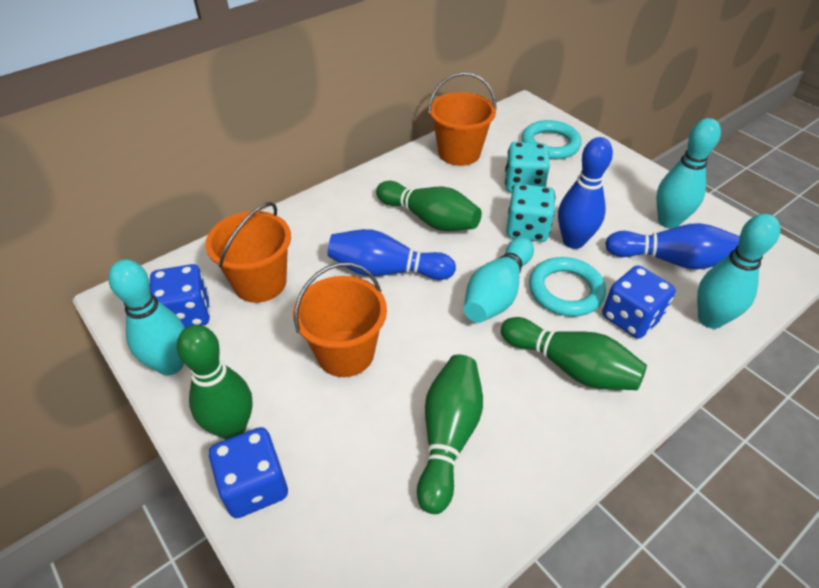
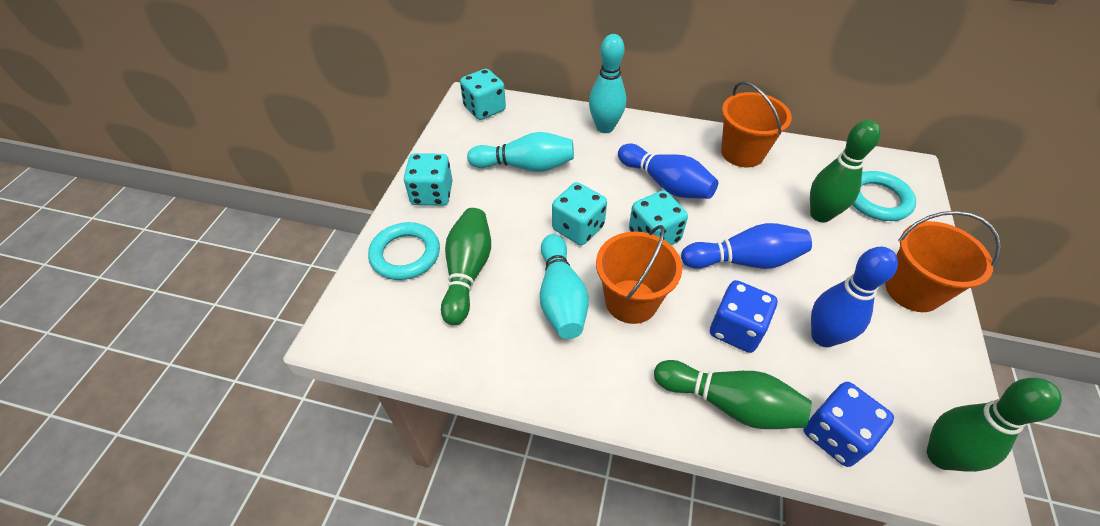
blue dice: [150,264,210,328] [209,427,288,518] [602,265,676,339] = 3 -> [710,280,777,353] [804,382,894,467] = 2
turquoise bowling pin: [108,260,185,375] [464,237,534,323] [656,118,721,229] [697,214,780,329] = 4 -> [467,132,574,172] [540,234,589,339] [589,34,626,133] = 3
turquoise dice: [505,142,550,193] [506,184,555,242] = 2 -> [404,153,453,206] [460,69,506,120] [552,182,607,245] [629,190,688,245] = 4

